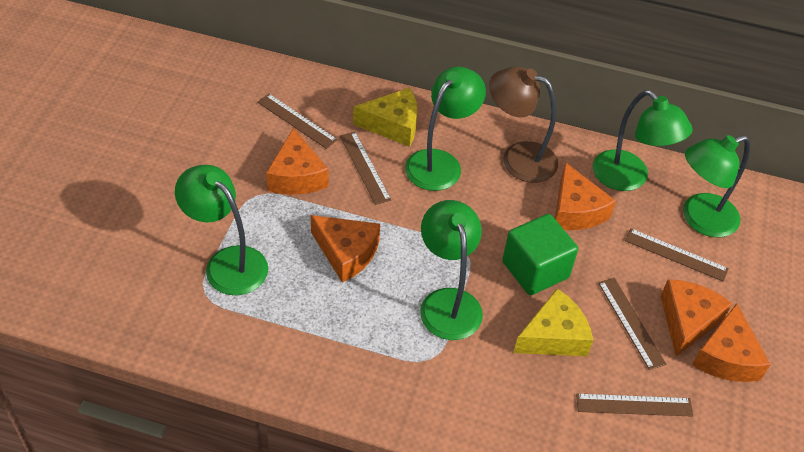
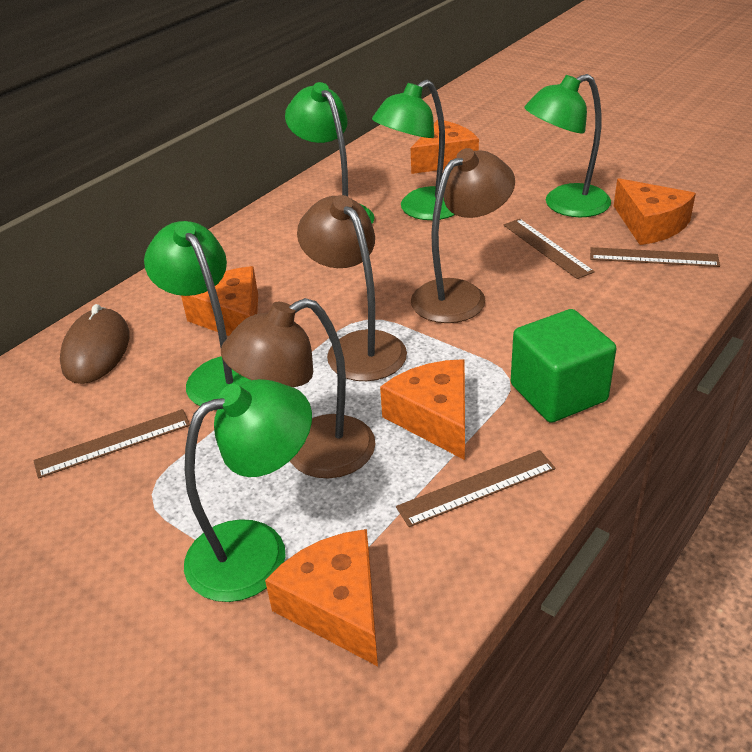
brown lamp: [489,66,558,183] = 1 -> [221,298,376,478] [297,195,407,381] [411,148,515,323] = 3
brown mouse: none = 0 -> [60,304,129,384] = 1
brown ruler: [258,94,338,149] [340,132,391,205] [576,393,693,417] [598,278,666,370] [625,228,729,282] = 5 -> [33,409,190,479] [396,450,556,527] [504,219,595,279] [590,247,720,267] = 4
yellow cheese: [353,88,417,147] [514,289,593,356] = 2 -> none = 0

